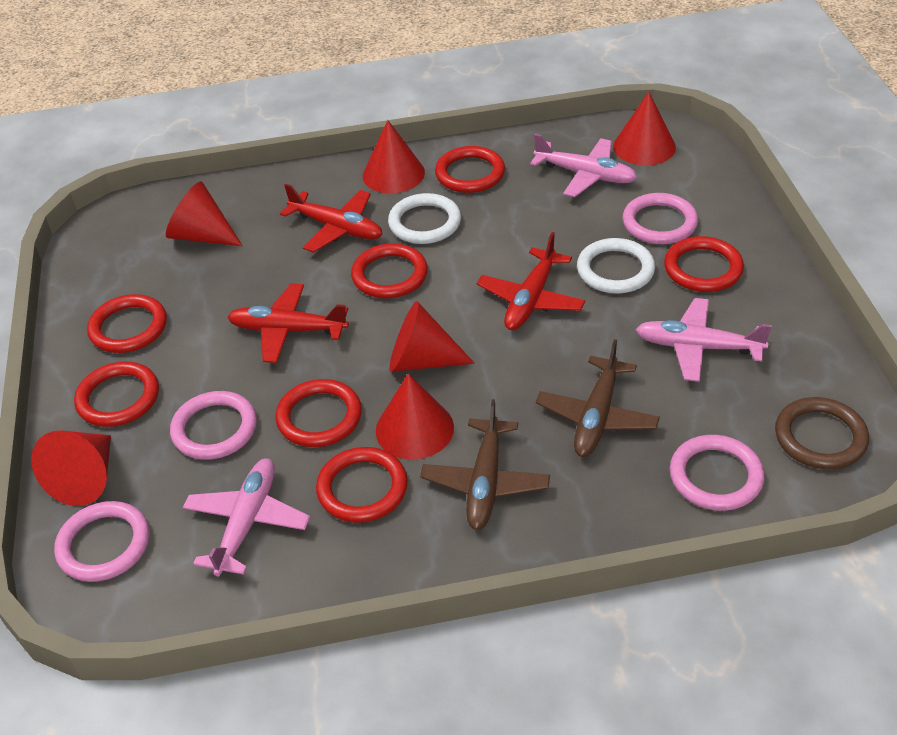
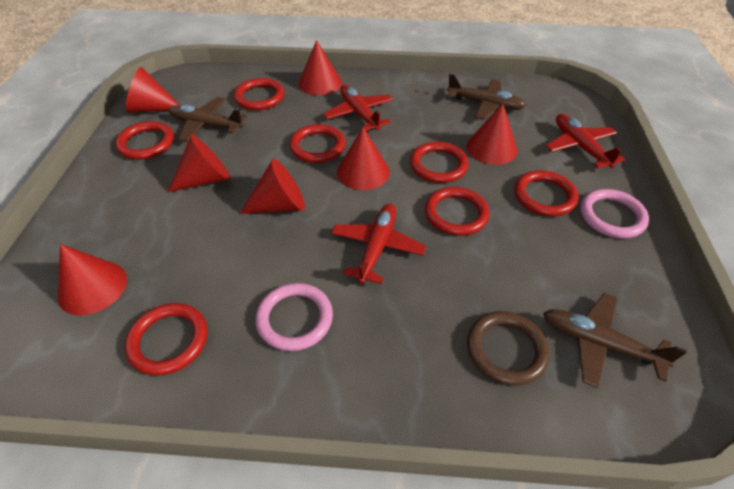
brown plane: [420,399,550,530] [536,339,660,457] = 2 -> [169,97,247,142] [446,74,526,120] [543,293,687,388] = 3
pink plane: [183,458,310,577] [530,134,638,197] [635,298,772,382] = 3 -> none = 0
pink ring: [54,501,150,582] [170,391,257,460] [623,193,698,244] [670,435,765,511] = 4 -> [255,283,333,351] [580,189,649,238] = 2
red cone: [31,430,111,506] [166,181,243,246] [363,120,425,193] [376,373,454,460] [389,301,474,372] [613,92,676,165] = 6 -> [57,244,127,315] [126,67,179,113] [168,135,230,192] [240,159,305,214] [298,40,342,95] [337,127,390,190] [467,104,517,165] = 7
white ring: [388,193,461,244] [577,238,655,294] = 2 -> none = 0

